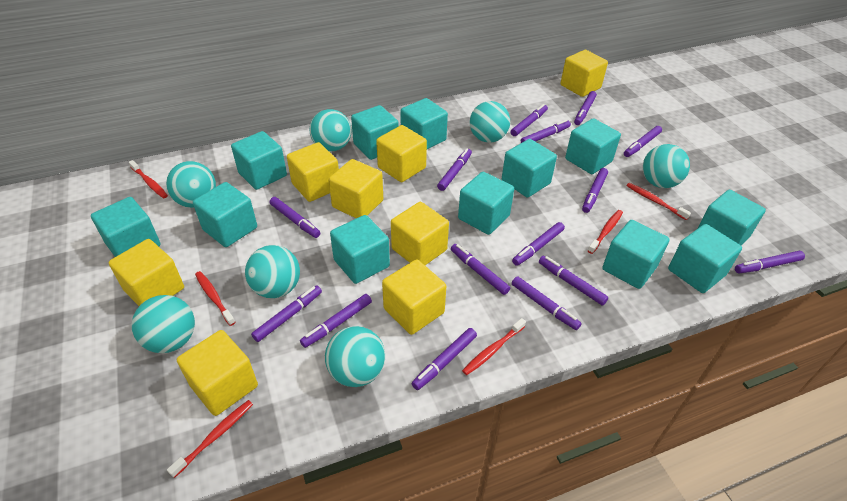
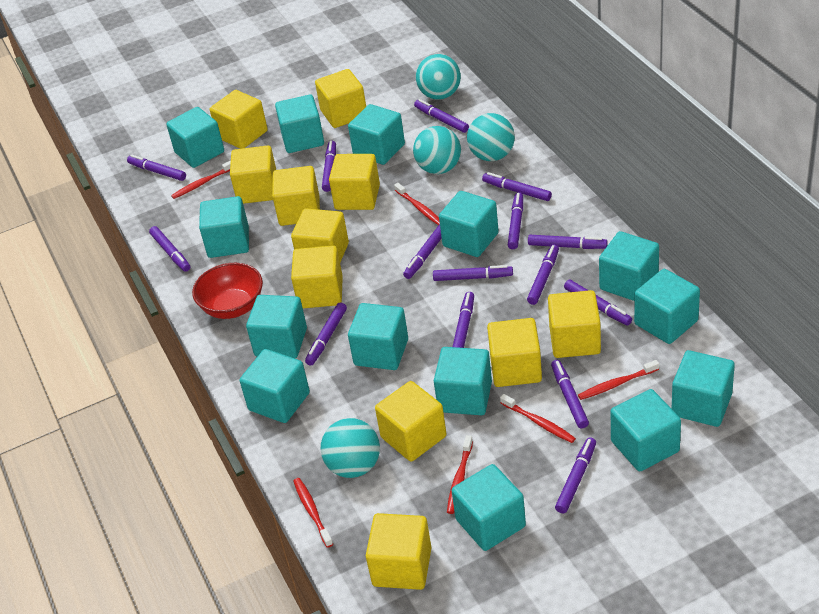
red bowl: none = 0 -> [192,263,263,319] = 1
turquoise ball: [132,295,195,353] [166,161,216,208] [245,245,300,298] [310,109,352,151] [325,326,385,387] [470,101,510,143] [643,144,690,188] = 7 -> [321,418,380,478] [413,126,461,174] [416,54,461,100] [467,113,515,161] = 4
turquoise cube: [91,197,161,257] [193,182,257,247] [231,131,287,190] [330,215,390,284] [351,105,399,160] [400,98,448,149] [458,172,514,235] [502,139,557,198] [565,118,621,174] [602,220,670,289] [668,224,742,293] [697,190,766,245] = 12 -> [166,107,224,168] [199,196,249,258] [240,349,310,423] [246,295,307,359] [275,95,324,153] [348,104,405,165] [348,303,408,370] [434,347,492,415] [439,191,499,257] [452,464,526,551] [599,231,659,301] [611,389,681,471] [634,269,700,344] [672,350,735,427] = 14
yellow cube: [109,239,184,306] [177,330,258,416] [287,142,339,202] [329,159,383,218] [376,125,427,182] [382,259,446,335] [391,202,449,265] [561,50,608,97] = 8 -> [210,90,268,149] [230,146,276,204] [272,166,320,226] [291,208,349,262] [291,245,343,308] [315,69,366,128] [329,154,380,210] [366,513,432,590] [375,381,446,462] [487,318,542,387] [548,290,601,358] = 11

